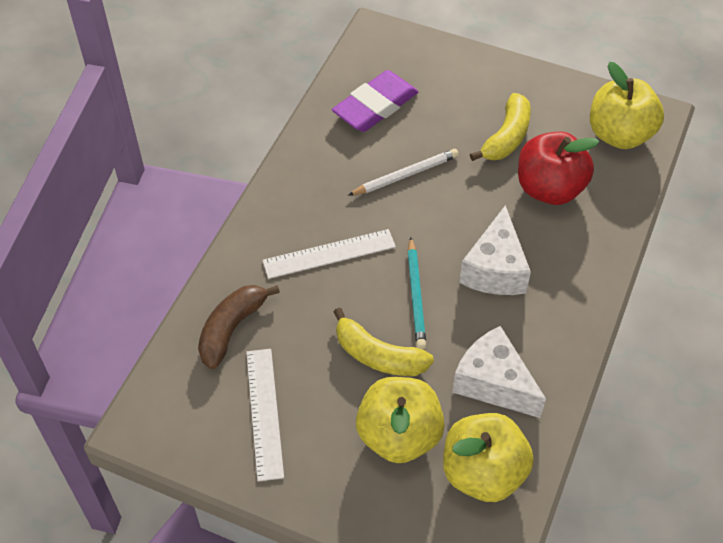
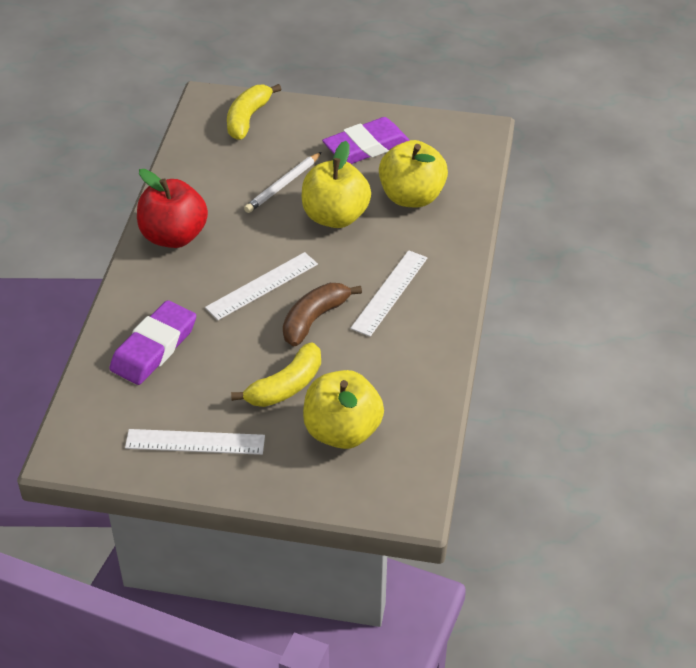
purple eraser: [332,70,418,132] = 1 -> [109,300,196,385] [322,117,410,164] = 2
turquoise pencil: [408,237,427,349] = 1 -> none = 0
white cheese: [452,326,546,418] [459,205,531,295] = 2 -> none = 0
white ruler: [246,349,284,481] [262,229,396,279] = 2 -> [125,429,265,455] [205,252,318,320] [350,250,428,337] = 3

